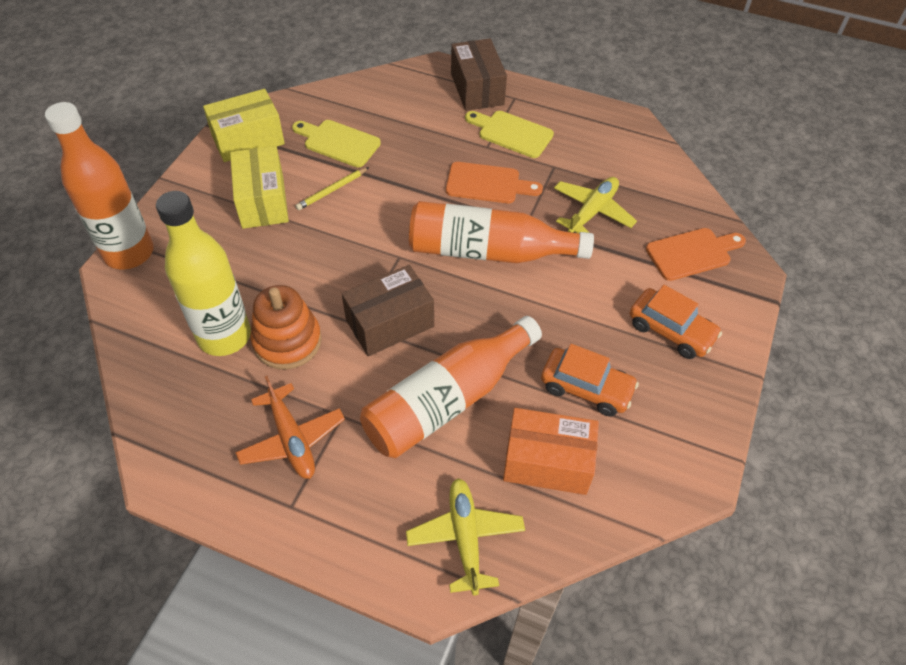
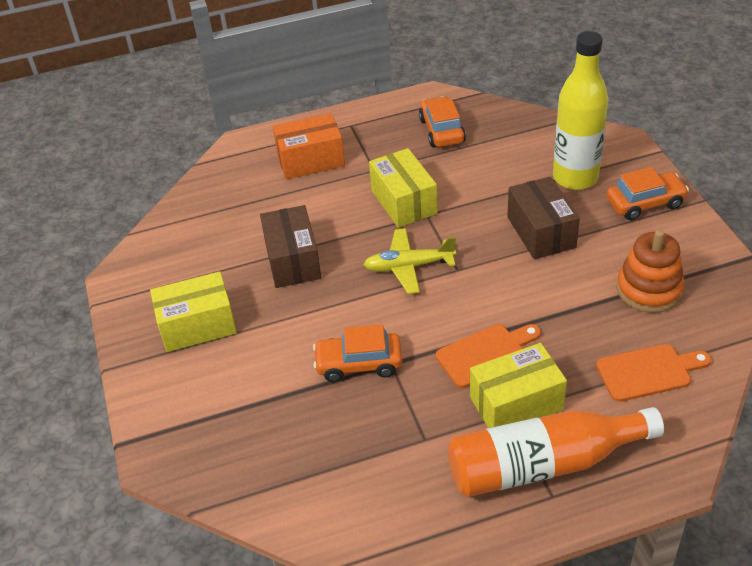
orange bottle: [45,102,154,269] [360,316,542,458] [409,201,594,263] = 3 -> [448,407,664,497] = 1
orange car: [541,344,639,417] [630,285,722,359] = 2 -> [313,324,402,382] [419,96,466,147] [606,167,689,220] = 3
orange plane: [235,376,345,479] = 1 -> none = 0
yellow box: [203,89,285,162] [230,146,289,229] = 2 -> [150,271,237,352] [369,148,438,228] [470,343,567,428] = 3
yellow cutting board: [292,120,381,167] [465,111,554,158] = 2 -> none = 0
yellow pencil: [295,167,369,210] = 1 -> none = 0
yellow plane: [406,478,525,596] [554,177,637,233] = 2 -> [363,228,456,294] = 1

